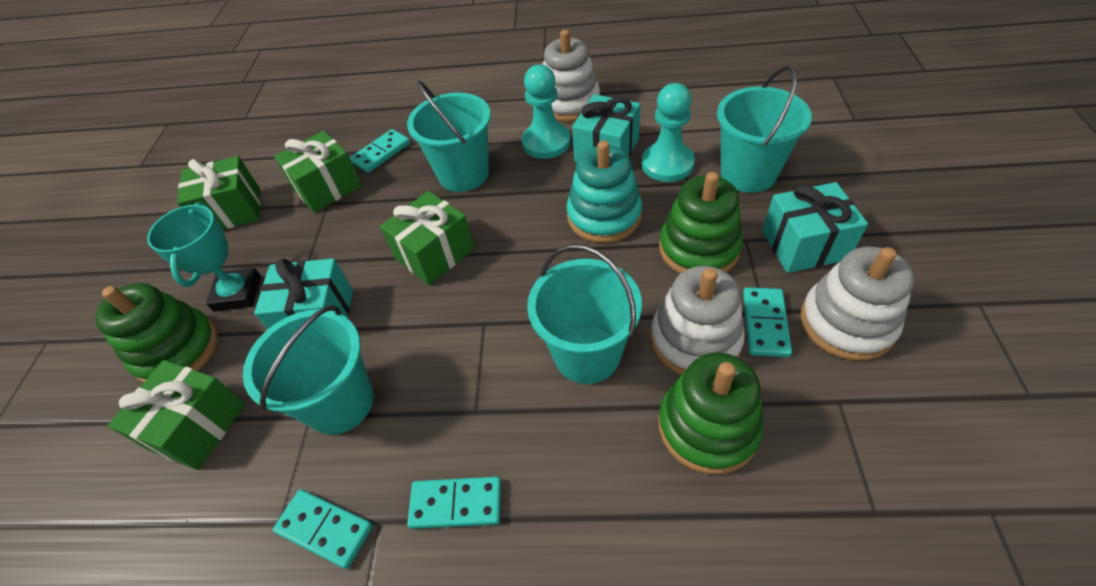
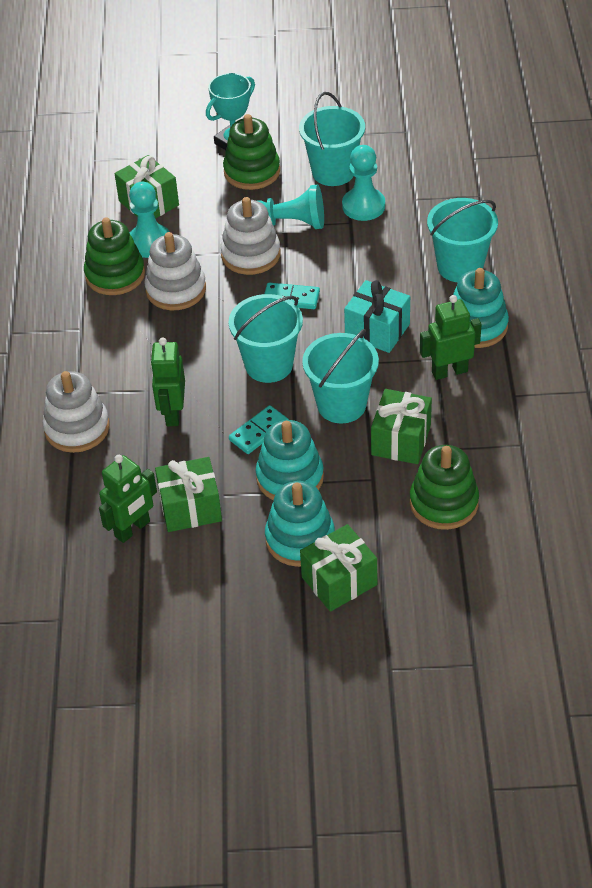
green robot: none = 0 -> [99,455,157,543] [150,338,185,426] [420,295,481,380] = 3
turquoise domino: [273,489,373,569] [350,129,410,173] [407,477,501,529] [743,287,792,357] = 4 -> [229,405,289,454] [264,283,320,309] = 2
turquoise gift: [254,258,353,329] [572,94,641,162] [762,182,868,273] = 3 -> [344,280,410,353] = 1
turquoise pawn: [522,65,571,159] [642,83,695,182] = 2 -> [129,182,170,258] [258,185,324,229] [342,145,385,221] = 3
turquoise stacking toy: [566,141,642,243] = 1 -> [255,420,324,500] [265,481,335,567] [453,268,509,348] = 3

